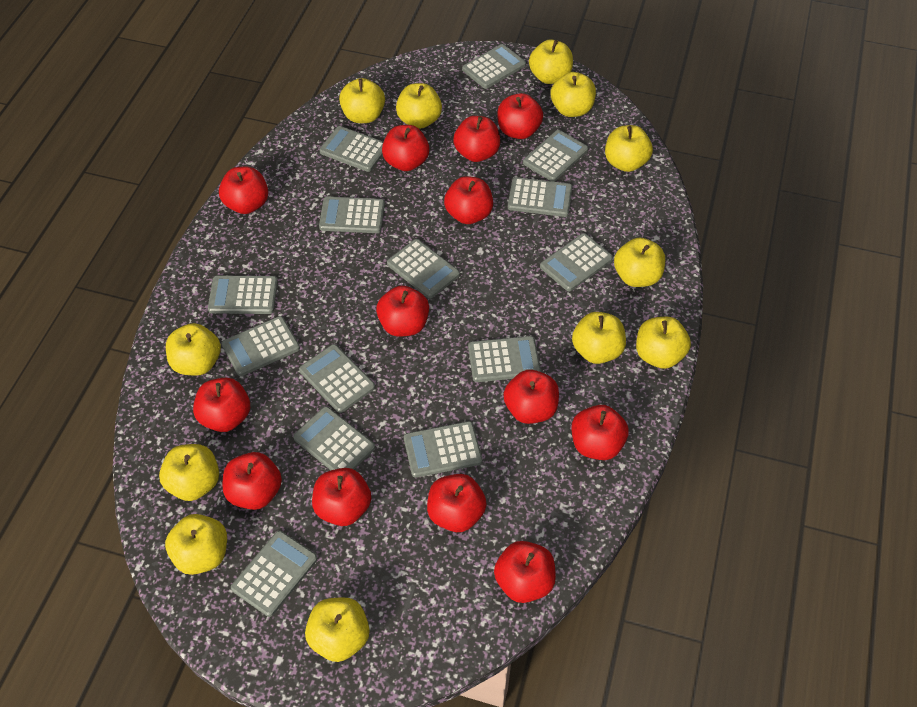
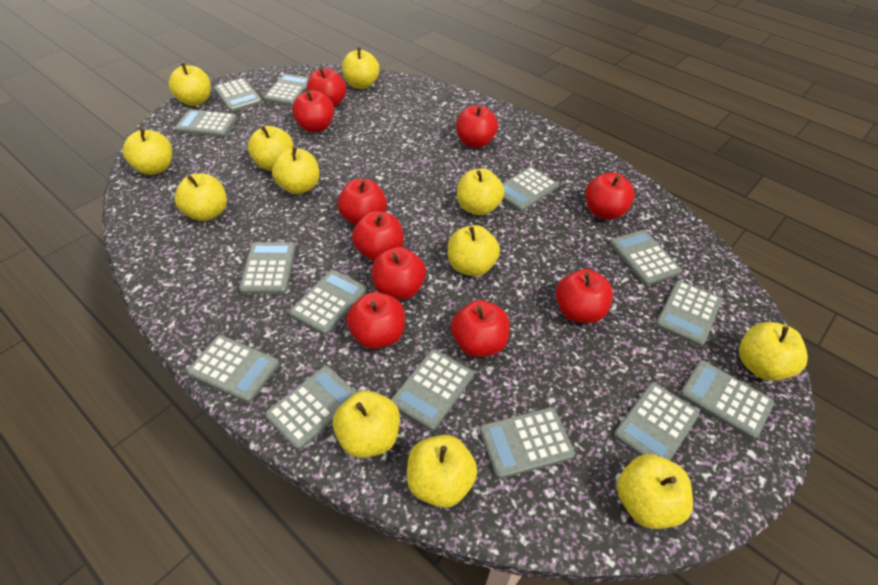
red apple: [193,378,250,432] [219,166,268,214] [223,452,282,510] [312,468,371,526] [376,286,429,337] [382,125,429,171] [427,474,487,532] [444,176,493,224] [453,116,500,162] [494,541,556,603] [497,93,543,139] [503,370,559,424] [572,405,629,460] = 13 -> [292,90,334,132] [307,68,347,108] [337,179,387,225] [346,292,405,349] [352,211,404,261] [372,247,426,300] [451,300,510,357] [456,105,498,148] [556,269,613,323] [586,173,635,220] = 10

